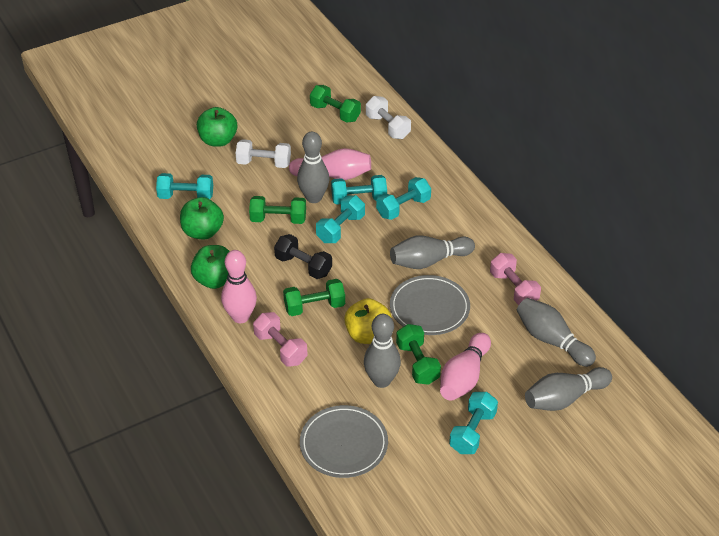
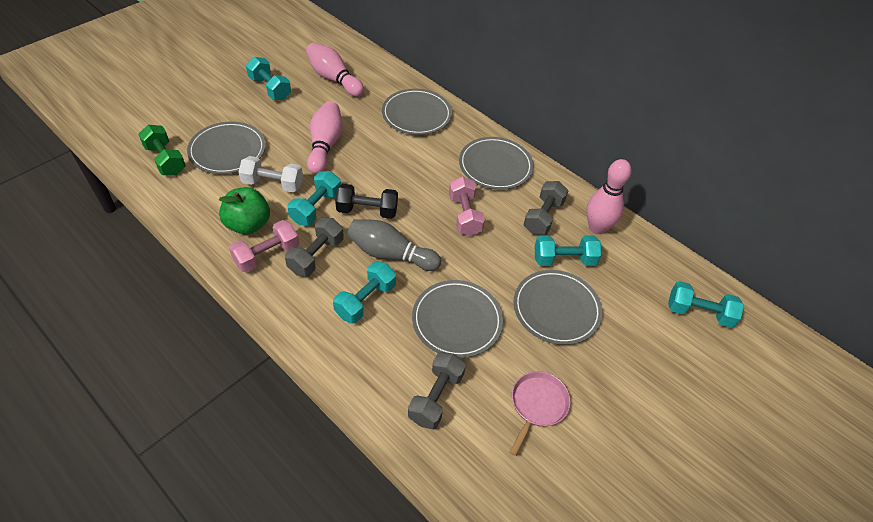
green apple: [180,197,224,240] [191,245,230,289] [197,107,237,147] = 3 -> [219,187,270,234] = 1
green dumbbell: [249,196,306,224] [283,279,345,316] [310,85,361,123] [396,324,441,385] = 4 -> [138,125,186,176] = 1
grey bowling pin: [297,132,329,203] [364,314,401,388] [390,235,475,269] [517,298,596,367] [525,367,612,411] = 5 -> [347,219,441,271] = 1
grey dumbbell: none = 0 -> [285,218,344,277] [408,352,466,429] [523,181,568,235] = 3
grey plate: [300,405,388,478] [390,275,470,335] = 2 -> [187,121,266,174] [382,89,452,135] [412,280,503,358] [459,137,534,190] [514,270,602,345] = 5
pink pan: none = 0 -> [510,371,571,456] = 1
white dumbbell: [235,139,291,168] [366,96,411,139] = 2 -> [239,156,303,192] = 1
yellow apple: [344,298,392,344] = 1 -> none = 0

